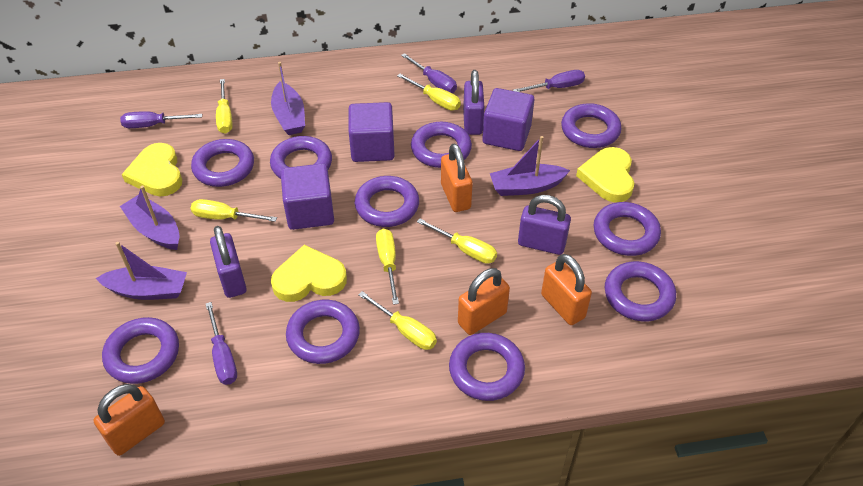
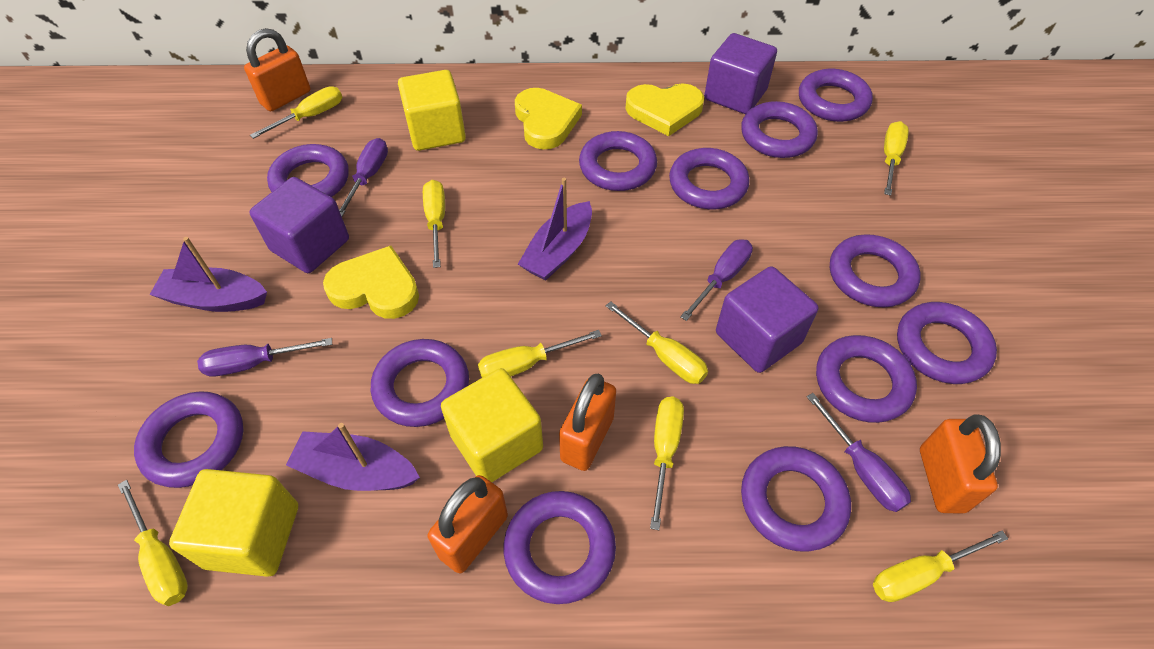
purple boat: [96,242,187,300] [120,185,180,250] [271,62,305,135] [490,136,570,196] = 4 -> [150,237,267,312] [286,423,420,491] [518,178,592,281] = 3
purple padlock: [210,226,247,298] [463,70,484,135] [518,195,571,255] = 3 -> none = 0
purple ring: [102,317,179,384] [191,139,254,187] [270,136,332,179] [286,300,360,364] [355,176,419,227] [411,122,472,168] [449,333,525,401] [561,103,622,148] [594,202,661,256] [605,261,676,321] = 10 -> [134,391,243,488] [267,144,349,197] [371,339,469,427] [504,491,616,604] [579,131,657,191] [669,148,750,209] [741,101,818,158] [741,446,851,552] [799,69,873,122] [816,335,917,423] [830,234,921,307] [897,302,997,384] = 12
yellow cube: none = 0 -> [169,469,298,577] [398,70,466,151] [441,368,543,482] = 3
yellow screwdriver: [191,199,277,222] [216,79,233,134] [358,291,437,350] [376,229,399,305] [397,74,461,111] [417,218,497,264] = 6 -> [118,480,188,606] [250,86,342,139] [423,180,445,268] [478,330,602,378] [606,301,708,384] [650,397,684,530] [873,530,1008,602] [884,121,909,196] = 8

